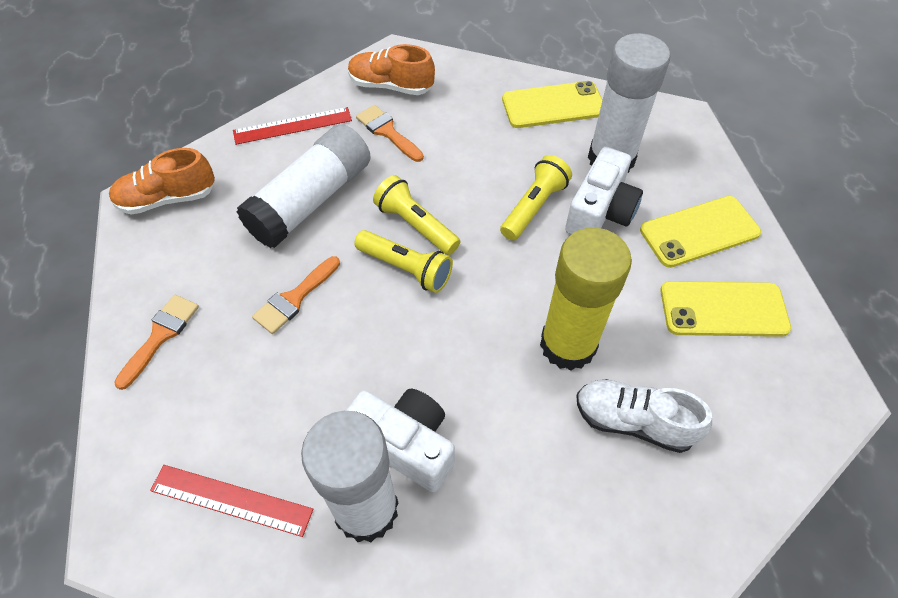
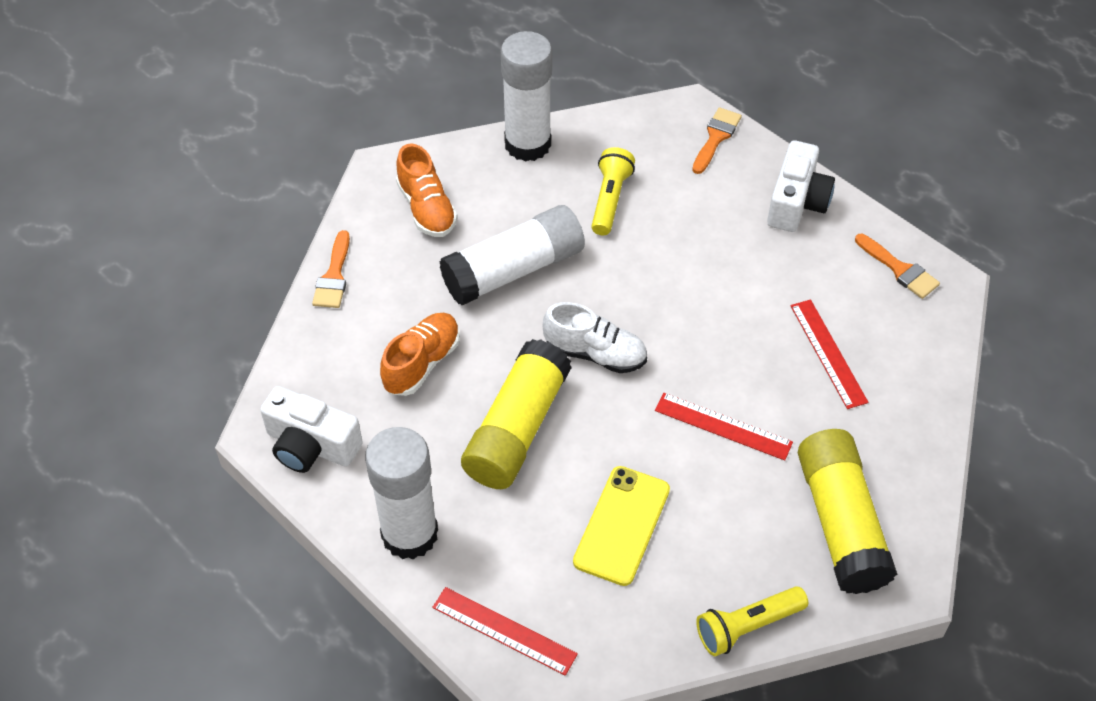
red ruler: [150,465,313,537] [233,107,352,145] = 2 -> [432,587,578,676] [655,393,793,461] [790,300,868,409] = 3
yellow flashlight: [354,230,453,293] [373,175,460,255] [500,155,572,240] = 3 -> [591,147,635,236] [696,586,808,656] = 2
yellow glue stick: [540,228,632,370] = 1 -> [461,339,572,489] [798,429,897,594] = 2
yellow phone: [502,81,602,128] [640,196,761,268] [660,281,791,337] = 3 -> [573,466,670,586] = 1

